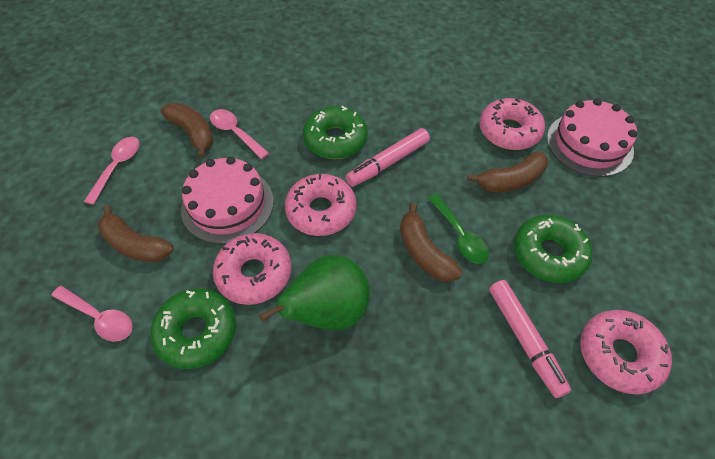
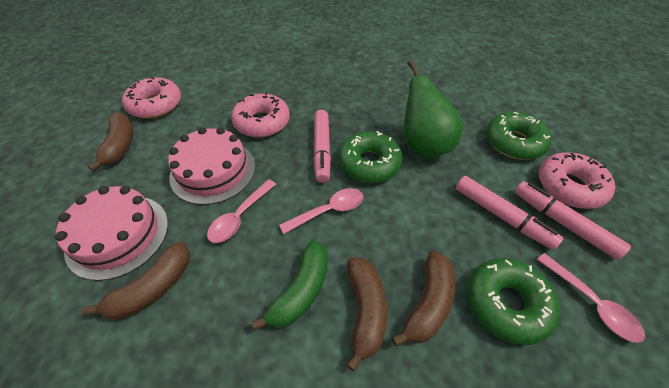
green banana: none = 0 -> [252,240,327,331] = 1
green spoon: [428,194,489,264] = 1 -> none = 0
pink donut: [213,233,291,305] [285,174,356,236] [479,98,545,150] [580,310,672,395] = 4 -> [122,77,181,119] [231,92,290,138] [539,152,615,209] = 3
pink marker: [346,128,430,187] [489,280,571,398] = 2 -> [313,110,331,183] [456,176,563,250] [515,181,631,260] = 3

